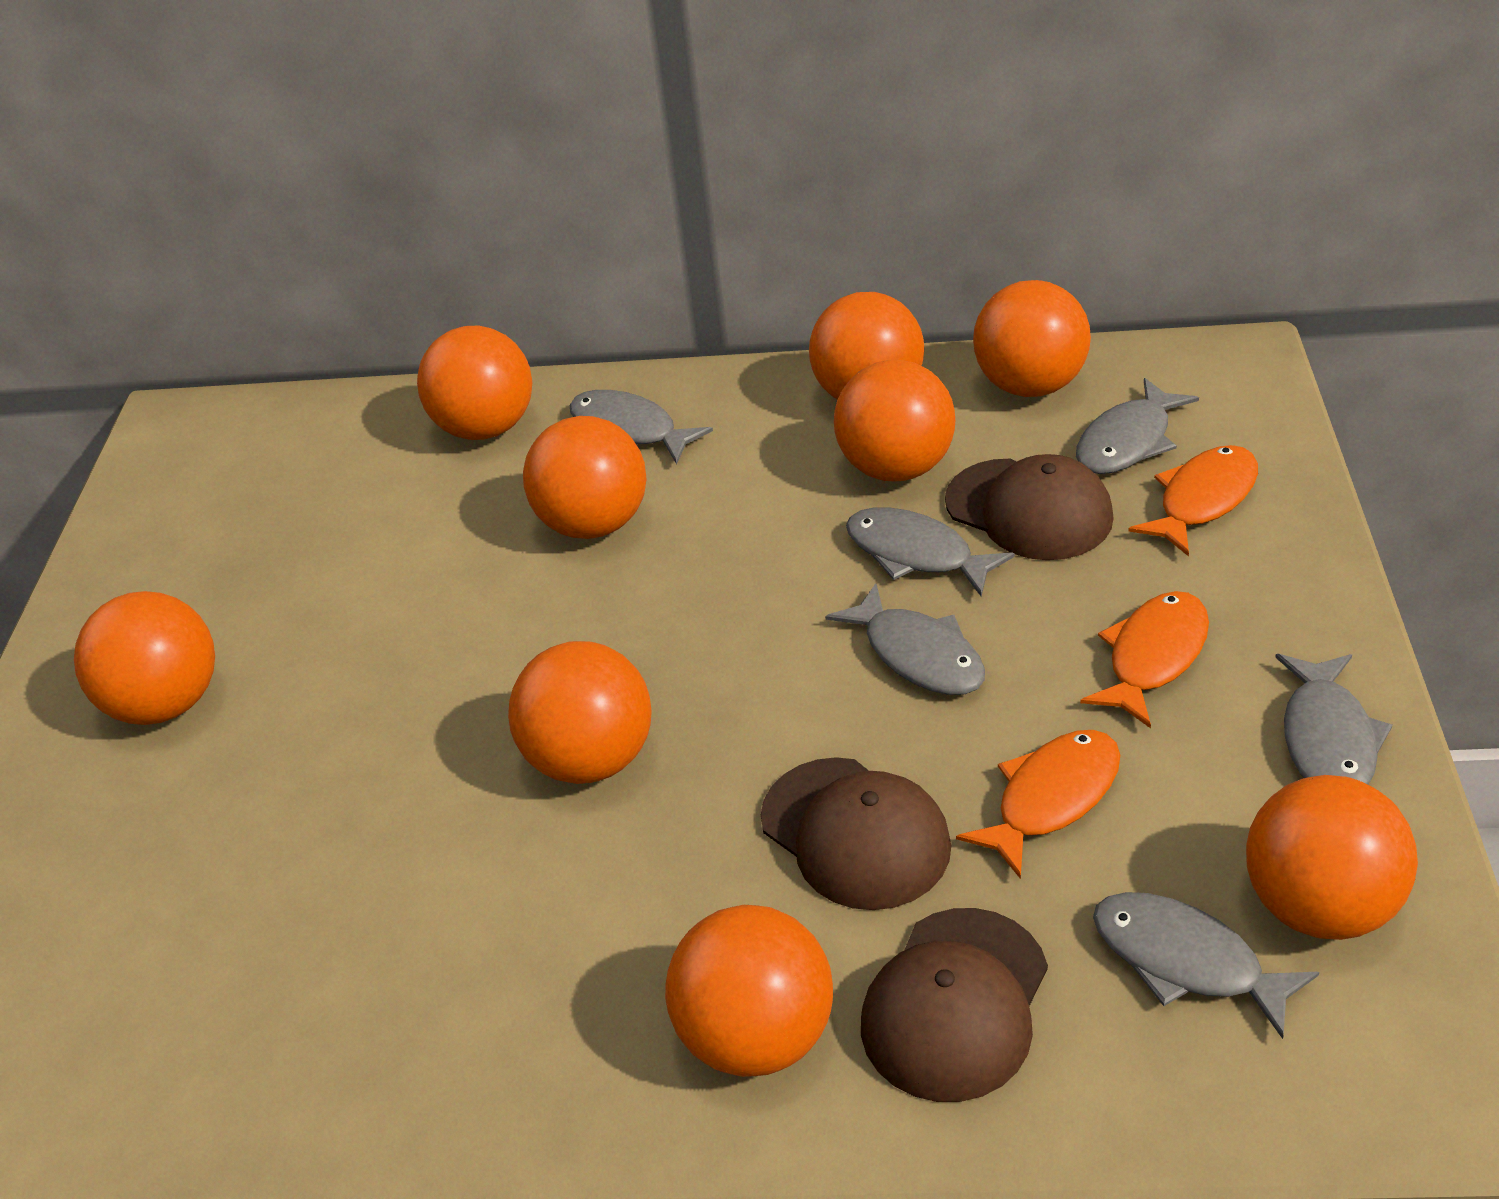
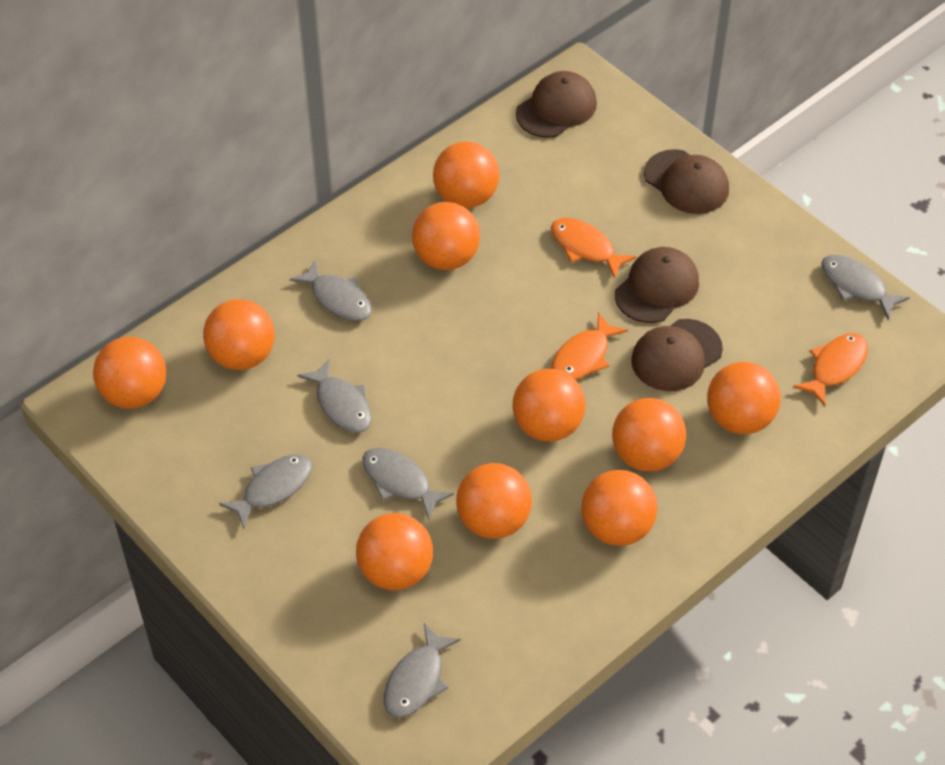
brown cap: [761,757,951,910] [861,908,1048,1102] [945,454,1114,560] = 3 -> [516,71,597,138] [615,247,699,323] [631,319,723,391] [644,149,729,214] = 4
orange ball: [74,591,215,725] [417,326,532,440] [508,641,652,784] [523,416,646,539] [665,905,833,1077] [809,292,924,400] [834,359,955,481] [973,280,1091,397] [1246,775,1418,940] = 9 -> [93,337,166,409] [203,299,275,370] [356,513,433,590] [412,202,480,270] [433,142,499,208] [456,463,532,539] [512,369,586,442] [581,470,658,546] [612,398,686,472] [707,362,781,434] = 10

